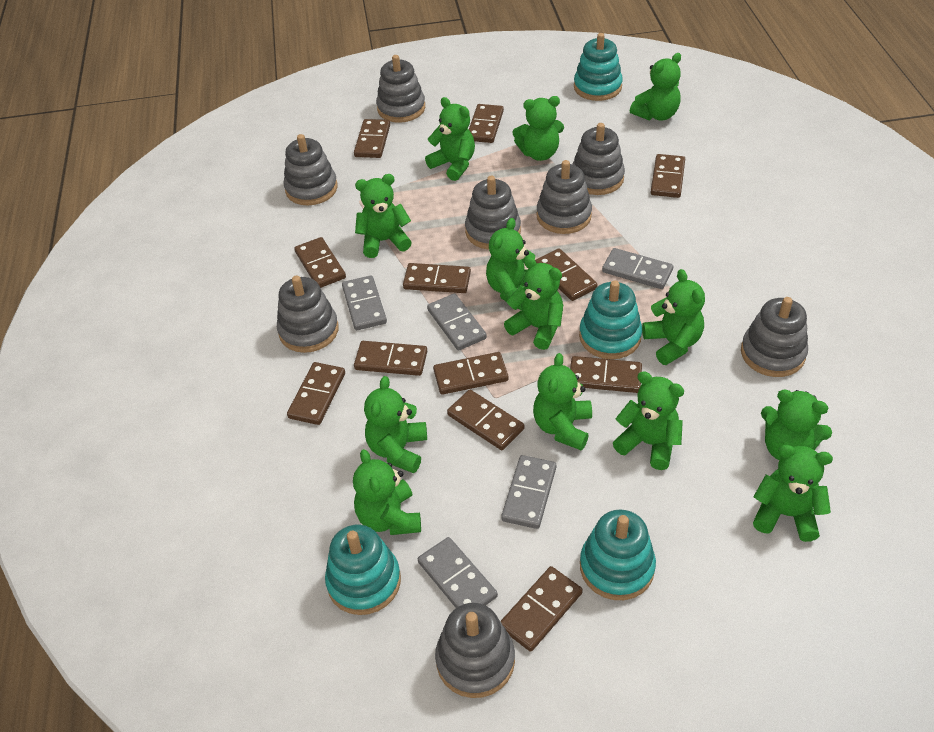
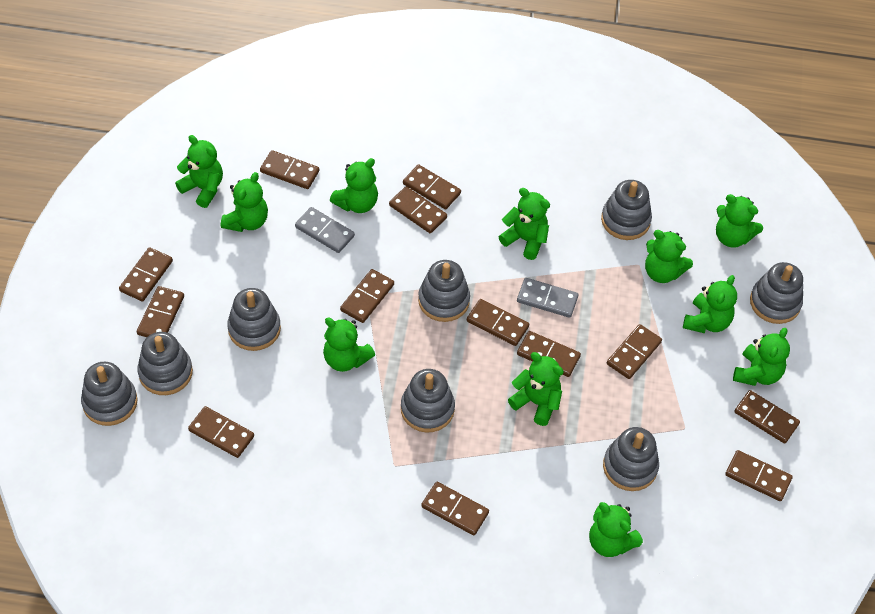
brown domino: [287,362,345,425] [294,237,346,288] [354,119,390,158] [354,341,427,376] [403,263,471,293] [433,352,509,395] [447,390,524,450] [469,104,504,143] [501,566,583,652] [535,248,598,301] [570,356,642,393] [650,154,685,198] = 12 -> [119,247,173,301] [137,286,184,337] [188,406,254,458] [260,150,319,189] [340,269,394,323] [389,186,447,233] [403,164,461,209] [421,482,489,535] [467,299,529,346] [517,331,581,377] [607,324,662,379] [725,450,793,501] [735,390,800,443] = 13
green teddy bear: [353,449,421,535] [355,174,412,258] [364,376,427,473] [425,97,475,181] [486,218,535,310] [504,256,563,350] [512,96,564,161] [533,353,592,451] [613,371,684,470] [630,53,681,120] [642,269,705,365] [753,445,833,542] [761,389,832,460] = 13 -> [175,135,223,208] [221,172,268,232] [323,318,375,372] [330,158,378,213] [499,188,550,260] [508,352,564,426] [589,502,643,557] [645,230,693,283] [683,275,737,333] [716,194,763,248] [733,328,790,386] = 11
grey domino: [342,275,387,330] [418,537,498,608] [427,293,487,351] [501,455,556,529] [602,248,673,289] = 5 -> [295,207,355,253] [517,278,578,318] = 2
turquoise stacking toy: [325,525,401,615] [574,33,623,101] [579,280,642,359] [580,510,656,600] = 4 -> none = 0

